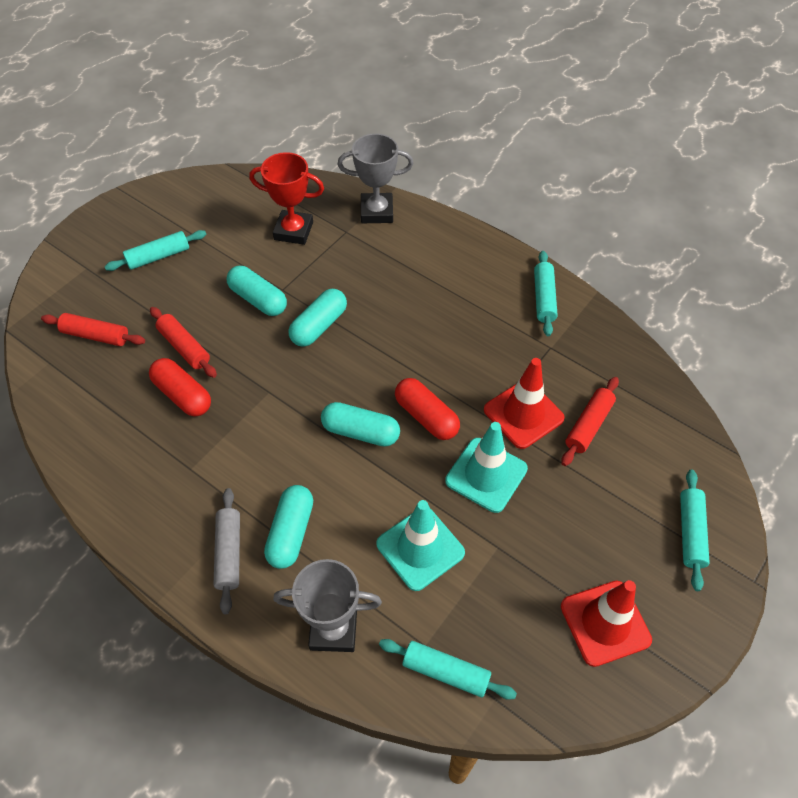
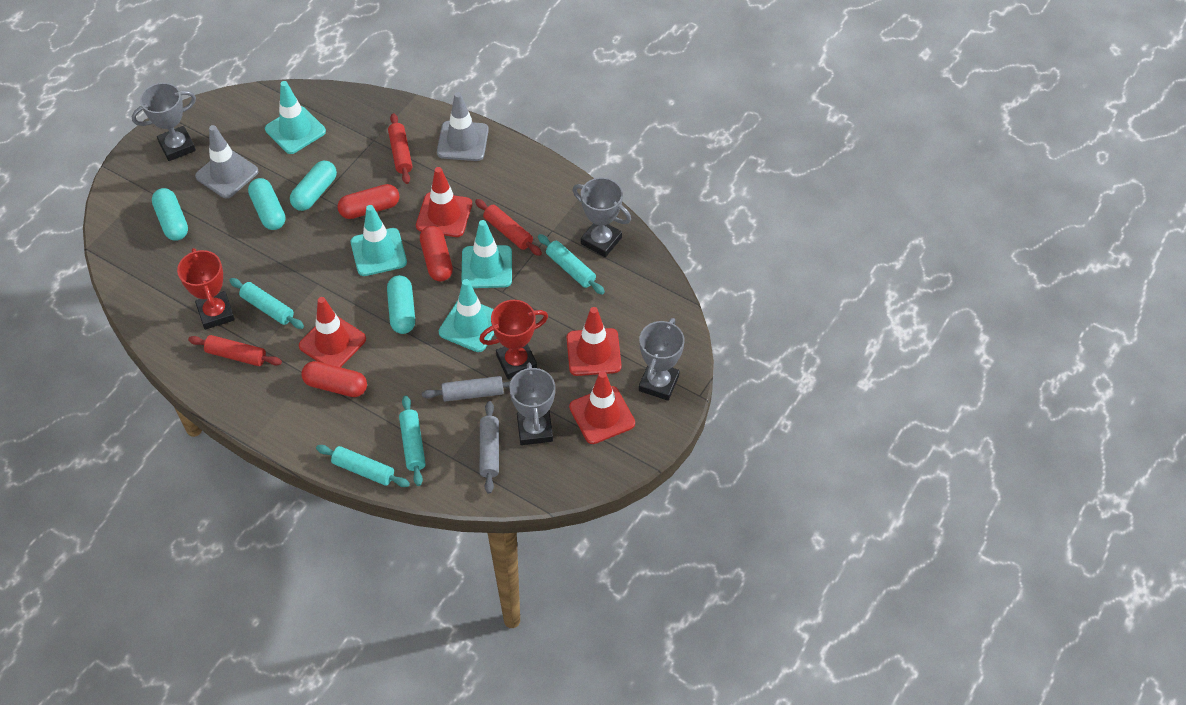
grey rolling pin: [213,488,240,614] = 1 -> [422,376,511,401] [480,401,499,494] = 2
grey traffic cone: none = 0 -> [195,125,259,198] [437,92,489,161] = 2
grey trophy: [273,559,382,652] [338,133,413,223] = 2 -> [132,83,196,161] [509,363,555,445] [572,177,631,257] [639,318,684,401] = 4
red capsule: [149,358,211,416] [395,378,460,440] = 2 -> [301,361,367,397] [337,184,400,219] [420,226,453,281] = 3
red traffic cone: [484,358,565,449] [561,580,652,667] = 2 -> [299,297,366,367] [416,167,472,237] [567,307,621,376] [569,371,635,444] = 4
red trophy: [249,152,324,245] = 1 -> [177,248,235,330] [479,300,548,379] = 2
turquoise traffic cone: [376,500,465,591] [445,422,528,513] = 2 -> [265,81,326,154] [351,205,407,276] [439,279,494,352] [461,220,512,288] = 4

